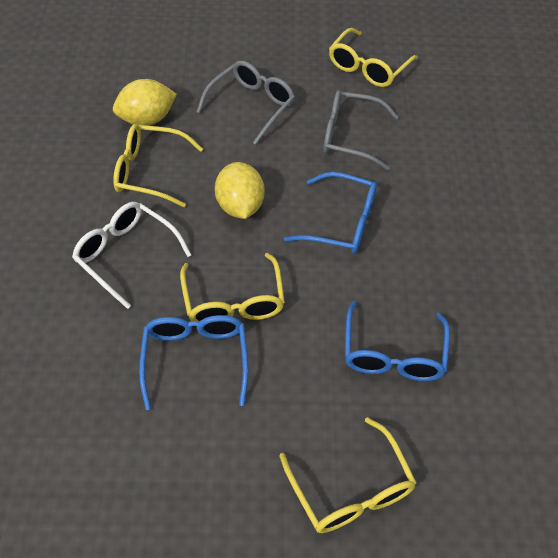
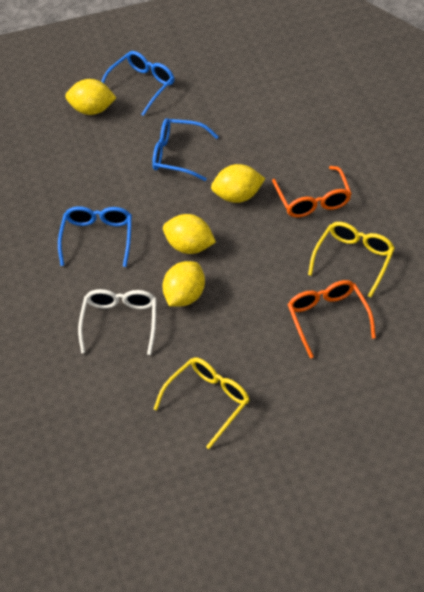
grey glasses: [197,61,295,145] [323,90,399,170] = 2 -> none = 0
orange glasses: none = 0 -> [272,166,352,217] [287,280,376,358] = 2
yellow glasses: [113,124,203,207] [180,253,285,322] [279,417,416,533] [329,28,418,87] = 4 -> [154,357,250,449] [308,222,395,298] = 2
yellow lemon: [113,79,177,126] [215,162,265,219] = 2 -> [65,79,116,115] [162,261,205,307] [163,214,216,254] [211,164,265,203] = 4

